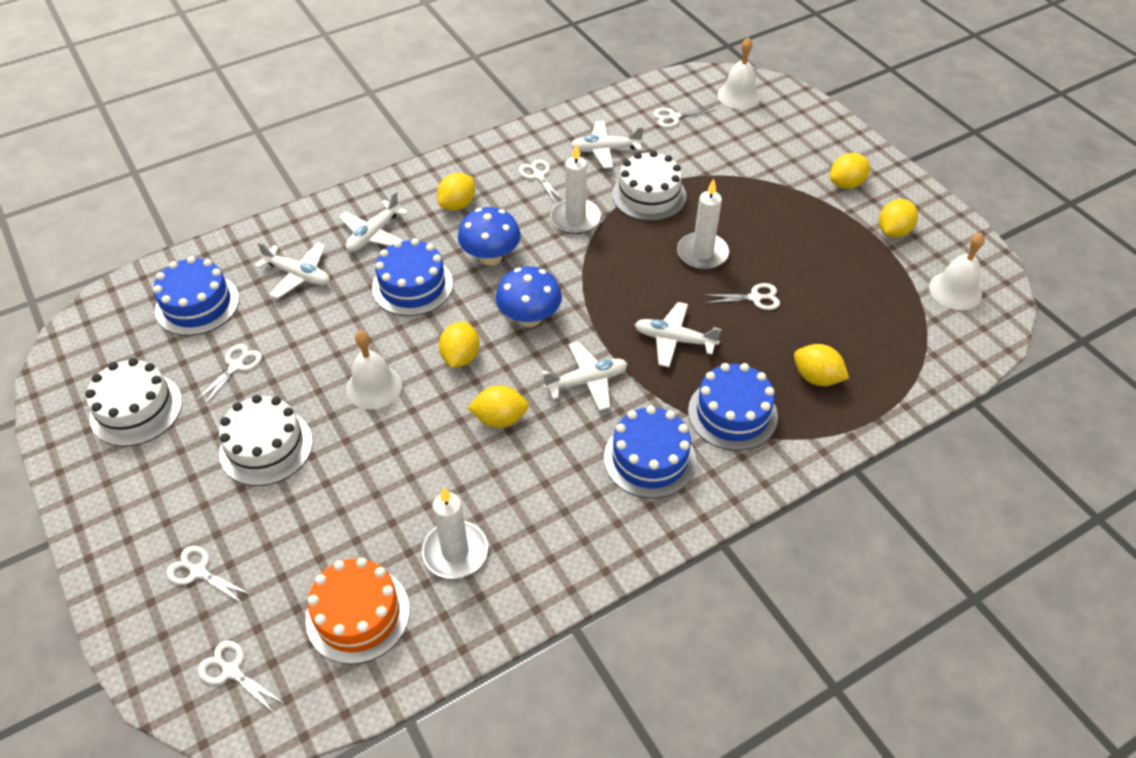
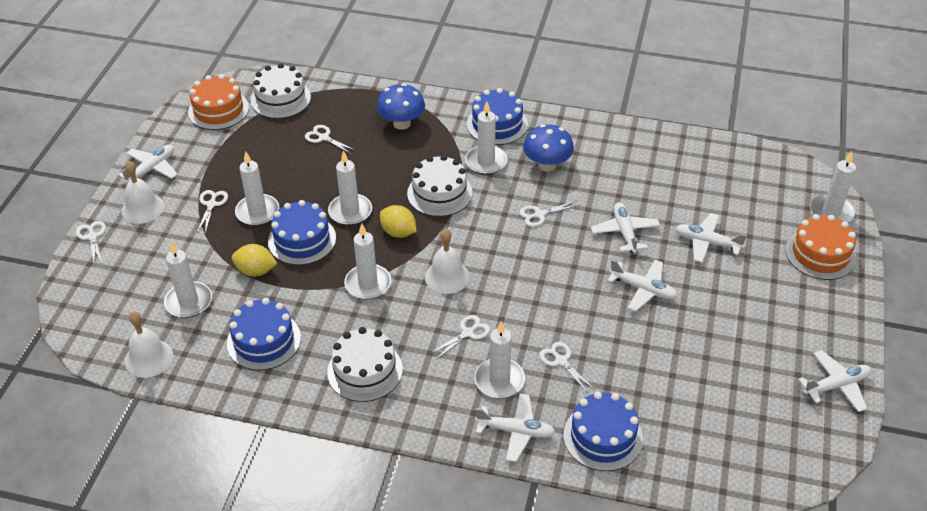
orange cake: [306,557,410,664] = 1 -> [188,74,249,130] [786,214,856,280] = 2
white candle: [422,487,488,579] [550,144,601,234] [677,179,729,270] = 3 -> [164,241,212,318] [235,151,279,226] [328,150,372,225] [344,224,391,299] [465,102,507,175] [474,321,525,398] [810,151,856,222] = 7
white plane: [255,242,330,299] [339,191,408,252] [541,342,628,411] [570,121,644,169] [635,302,722,367] = 5 -> [118,145,178,184] [475,394,556,462] [591,202,660,253] [607,260,678,311] [675,213,747,263] [798,350,871,412] = 6
yellow lemon: [437,173,475,211] [439,322,480,368] [468,385,529,428] [794,344,849,386] [830,153,870,189] [879,199,918,238] = 6 -> [232,244,277,277] [380,205,417,238] = 2

